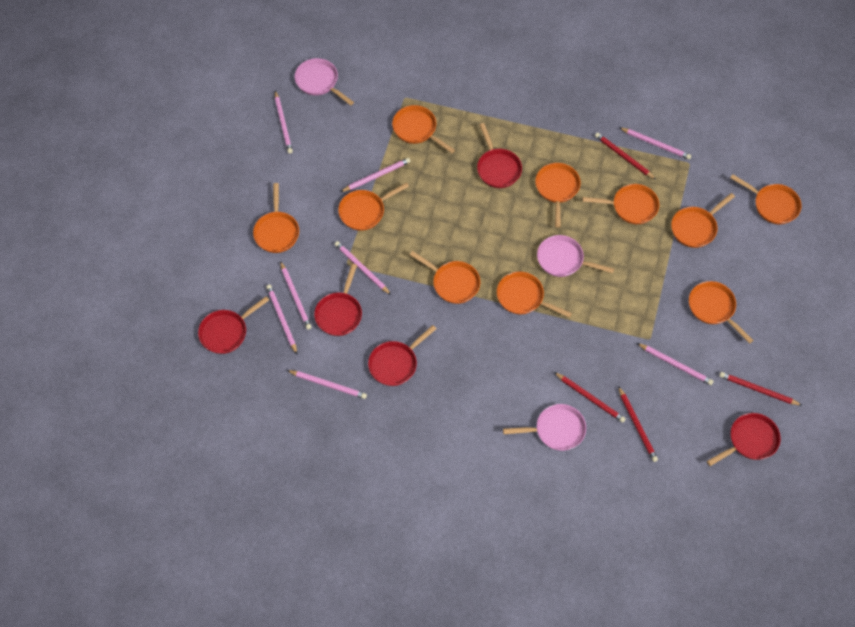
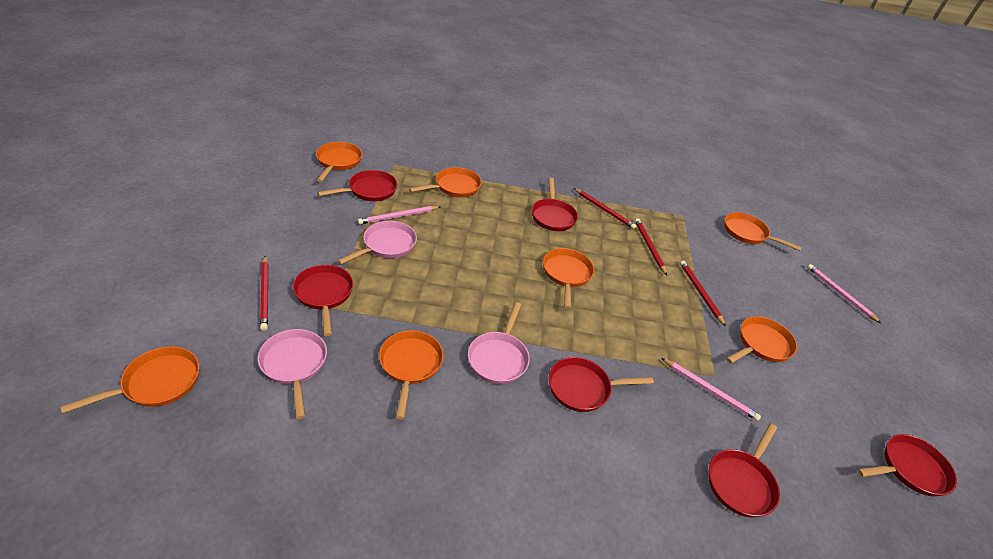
orange pan: [253,183,299,253] [338,182,409,231] [392,105,455,153] [410,251,480,304] [497,271,572,318] [535,163,581,228] [582,184,659,224] [671,193,735,248] [689,281,753,344] [730,174,801,224] = 10 -> [60,346,200,414] [316,142,362,182] [379,330,444,419] [409,167,482,197] [543,248,594,309] [724,212,802,251] [726,316,797,363] = 7
pink pencil: [266,285,297,354] [275,91,293,154] [280,261,312,330] [287,370,367,399] [334,241,391,295] [340,158,410,192] [619,127,691,159] [637,343,714,385] = 8 -> [358,206,440,224] [661,358,761,421] [807,264,881,323] = 3
red pan: [198,296,269,354] [314,264,362,336] [368,325,436,386] [477,123,522,188] [707,413,781,466] = 5 -> [293,265,353,336] [317,170,397,201] [532,178,578,231] [549,357,654,412] [708,423,780,518] [857,434,957,496] = 6

